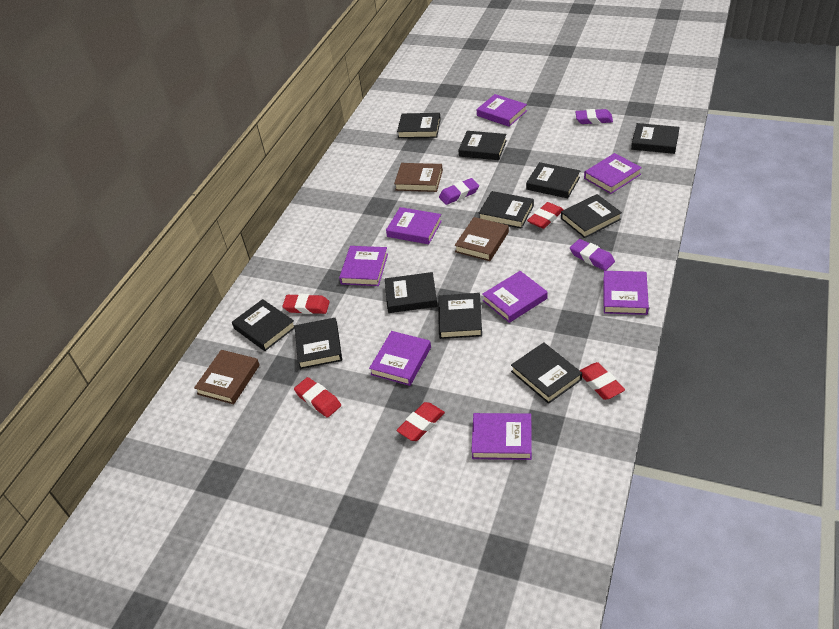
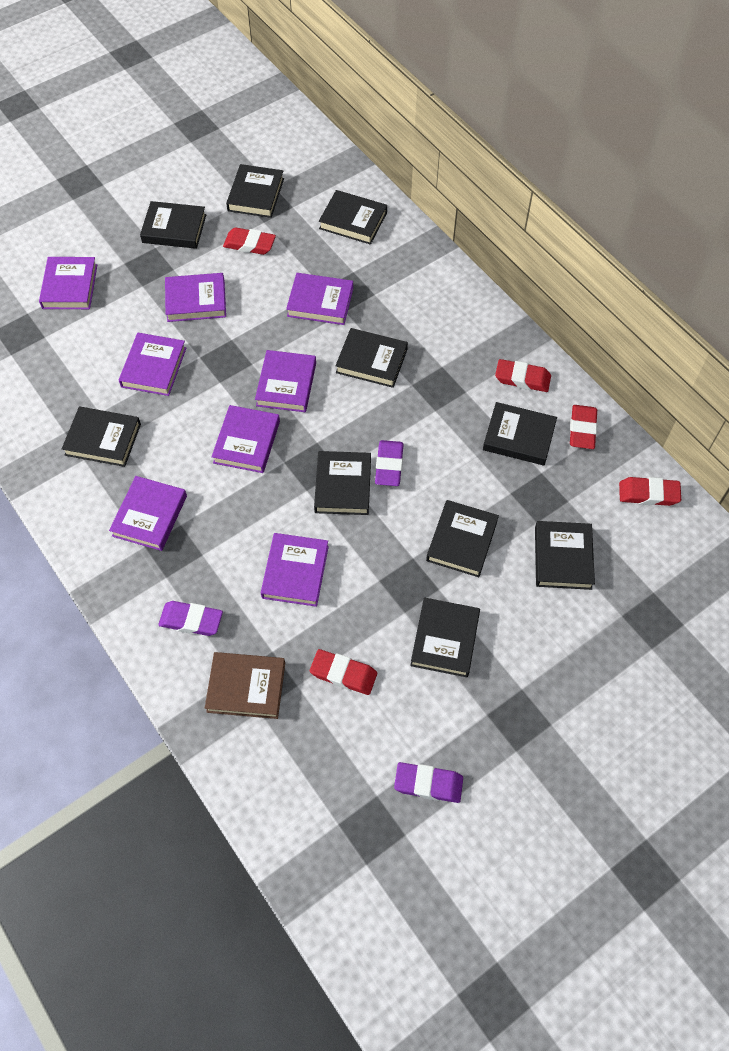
black book: [232,299,295,351] [295,318,342,369] [385,272,438,313] [397,113,441,138] [438,293,482,339] [459,131,507,160] [478,191,534,229] [511,342,582,404] [526,162,580,198] [561,194,622,238] [631,123,680,154] = 11 -> [62,407,141,467] [140,201,206,249] [226,164,284,218] [314,451,371,515] [319,190,387,245] [335,328,408,388] [410,597,480,677] [426,500,499,577] [483,402,557,466] [535,521,595,590] = 10
brown book: [194,350,260,404] [394,163,443,192] [454,217,509,261] = 3 -> [205,652,285,719] = 1

